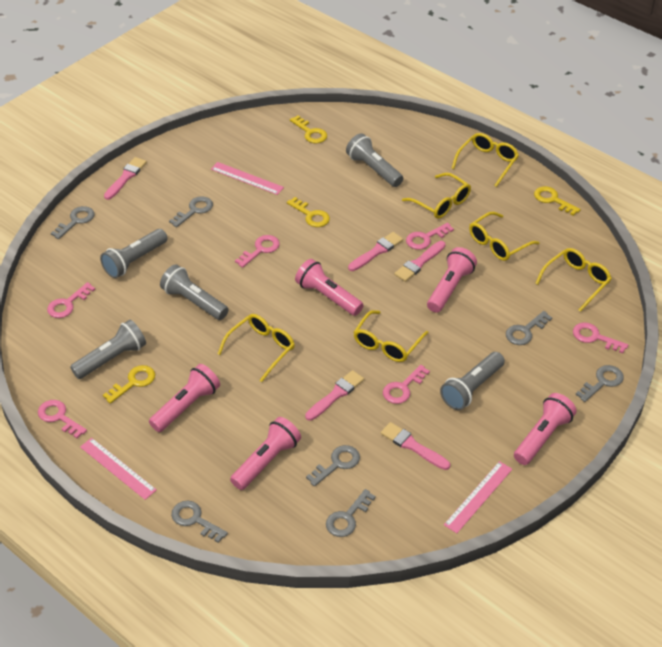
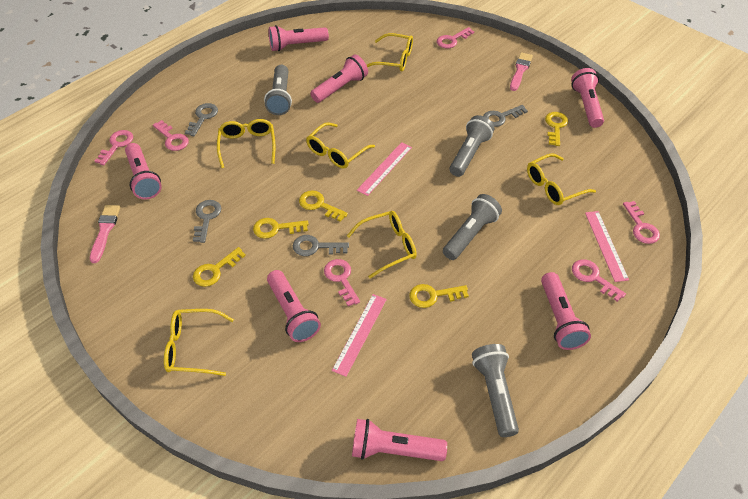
grey flashlight: [70,320,146,379] [100,229,167,278] [160,264,229,320] [346,133,403,187] [440,352,505,410] = 5 -> [264,65,292,115] [443,194,502,260] [450,115,494,177] [472,344,519,437] = 4
grey key: [51,206,94,239] [169,196,213,228] [171,501,228,543] [306,445,360,486] [326,489,376,537] [506,311,552,345] [576,365,624,402] = 7 -> [185,103,218,136] [193,200,221,243] [293,235,349,256] [483,105,528,127] = 4
pink brush: [104,157,147,200] [305,370,364,421] [348,232,403,271] [381,422,450,470] [394,241,446,282] = 5 -> [90,205,120,263] [510,52,533,91] = 2
pink flashlight: [149,364,220,432] [230,417,301,490] [295,259,364,316] [427,247,477,313] [514,393,576,465] = 5 -> [125,143,162,199] [267,270,321,342] [269,25,329,51] [310,54,368,103] [352,419,447,461] [541,272,591,350] [571,68,604,128] = 7
yellow key: [103,365,155,404] [287,197,330,227] [290,115,327,143] [534,186,581,216] = 4 -> [193,247,246,287] [253,218,309,239] [299,190,348,222] [409,284,469,308] [545,112,568,146] = 5

